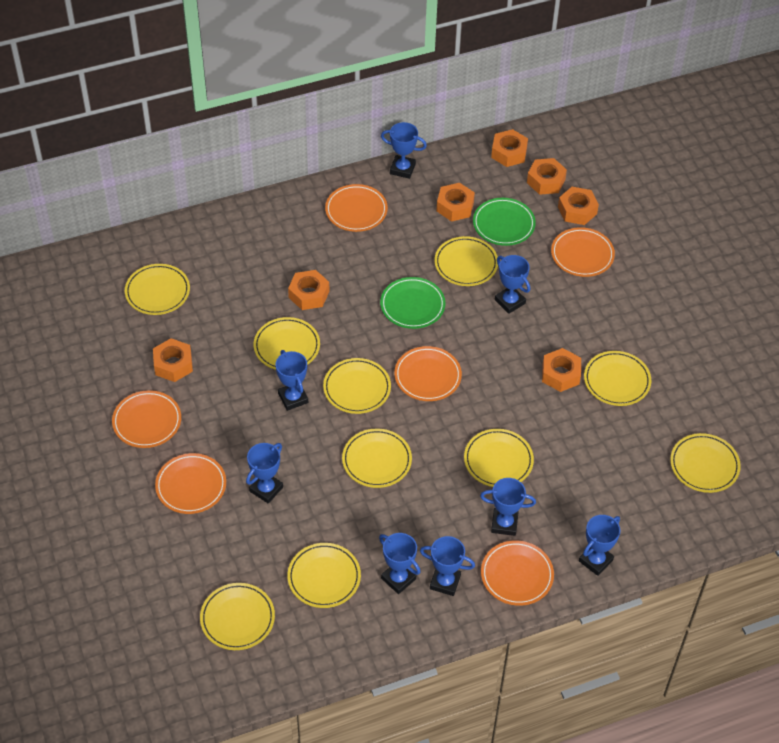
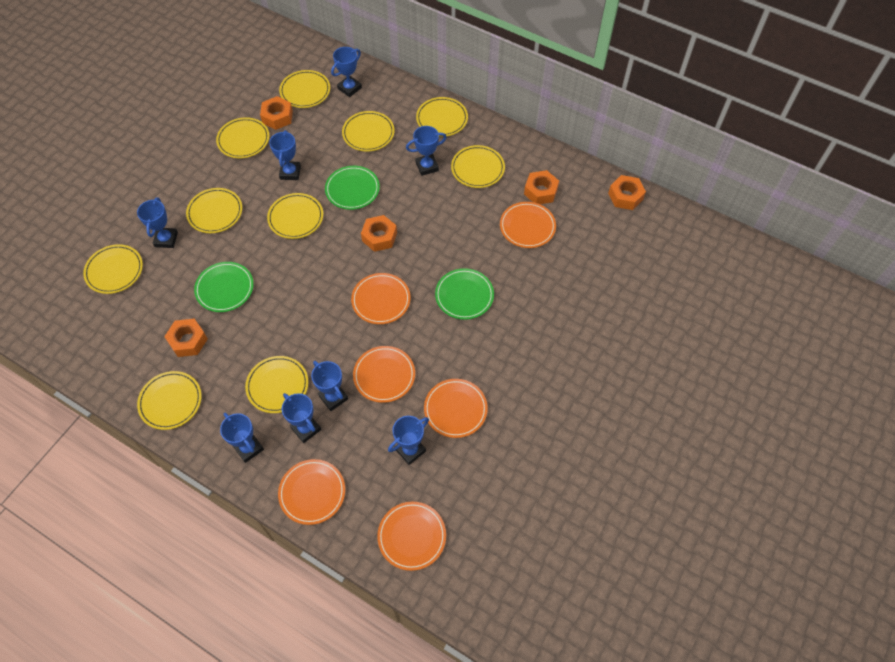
green plate: [380,277,445,329] [473,198,536,246] = 2 -> [194,262,254,312] [325,166,380,210] [435,268,494,320] = 3
orange nut: [153,338,193,382] [288,270,330,310] [436,183,475,222] [491,129,528,167] [527,158,567,195] [542,348,581,392] [558,187,599,225] = 7 -> [164,319,208,357] [260,96,293,130] [361,215,397,252] [524,170,559,204] [608,175,646,210] = 5

